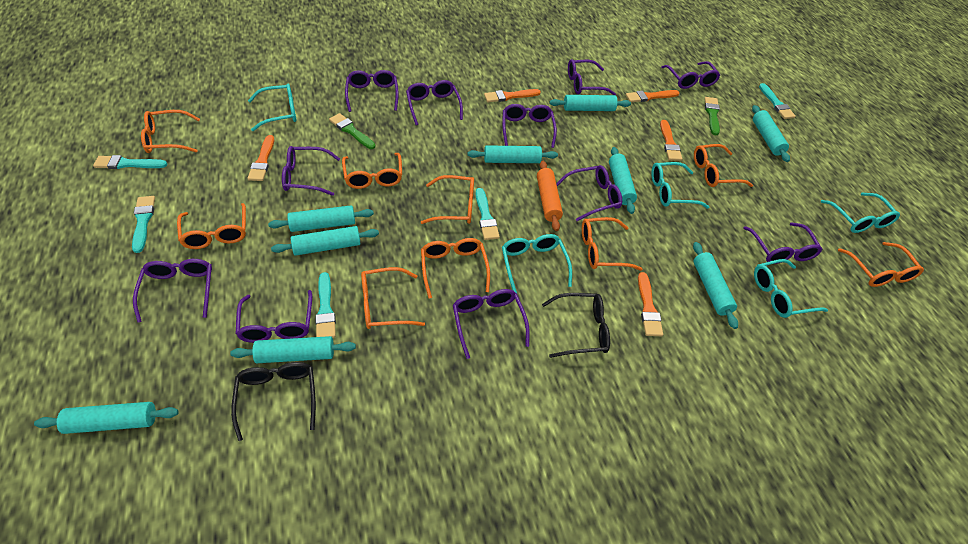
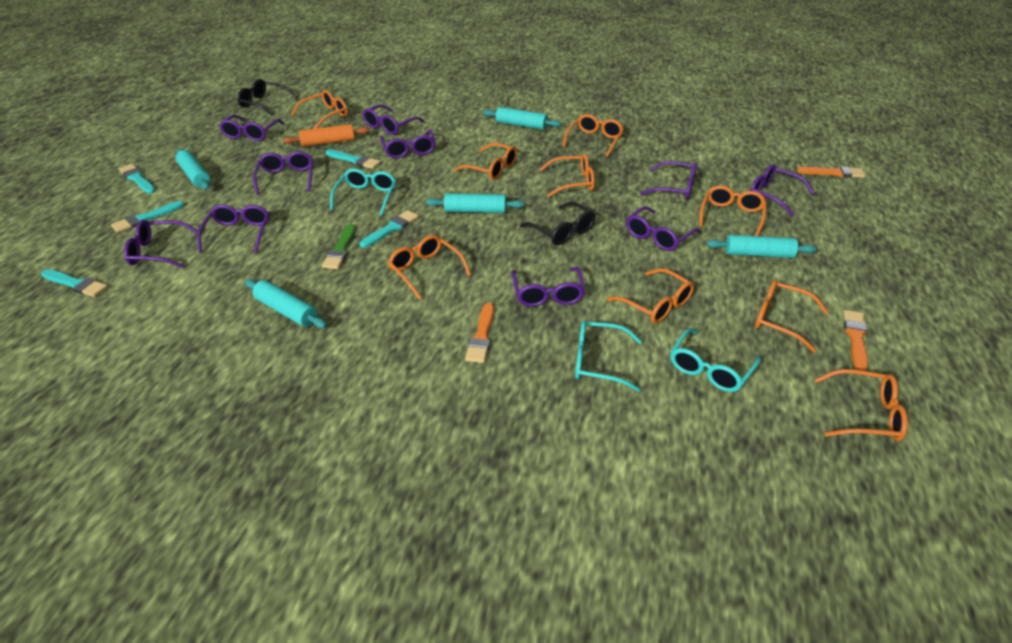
green brush: [329,113,376,149] [704,97,720,136] = 2 -> [322,224,356,269] = 1
orange brush: [248,135,274,181] [484,89,541,102] [626,90,680,102] [638,272,663,336] [660,120,682,161] = 5 -> [465,303,494,363] [797,166,865,178] [843,310,868,371] = 3
purple glasses: [133,259,212,323] [235,290,312,343] [282,146,340,196] [345,70,399,112] [406,80,463,125] [453,289,530,359] [502,104,557,148] [556,165,622,221] [568,59,616,96] [662,61,720,89] [744,222,822,264] = 11 -> [124,220,198,268] [197,204,270,253] [219,115,284,141] [253,151,313,195] [362,104,424,135] [380,130,436,158] [511,267,585,307] [626,206,701,251] [640,161,697,200] [750,164,815,216] = 10
turquoise glasses: [248,83,297,131] [502,234,572,293] [651,162,709,209] [754,259,828,318] [820,193,900,233] = 5 -> [330,168,397,216] [575,321,642,392] [671,328,761,392] = 3
turquoise rolling pin: [34,402,179,434] [230,336,356,363] [268,205,374,232] [271,226,379,256] [468,145,558,163] [549,95,631,111] [609,147,637,214] [693,242,738,329] [752,105,790,162] = 9 -> [176,149,210,190] [245,279,327,328] [426,193,524,213] [483,107,561,130] [707,235,817,258] = 5

